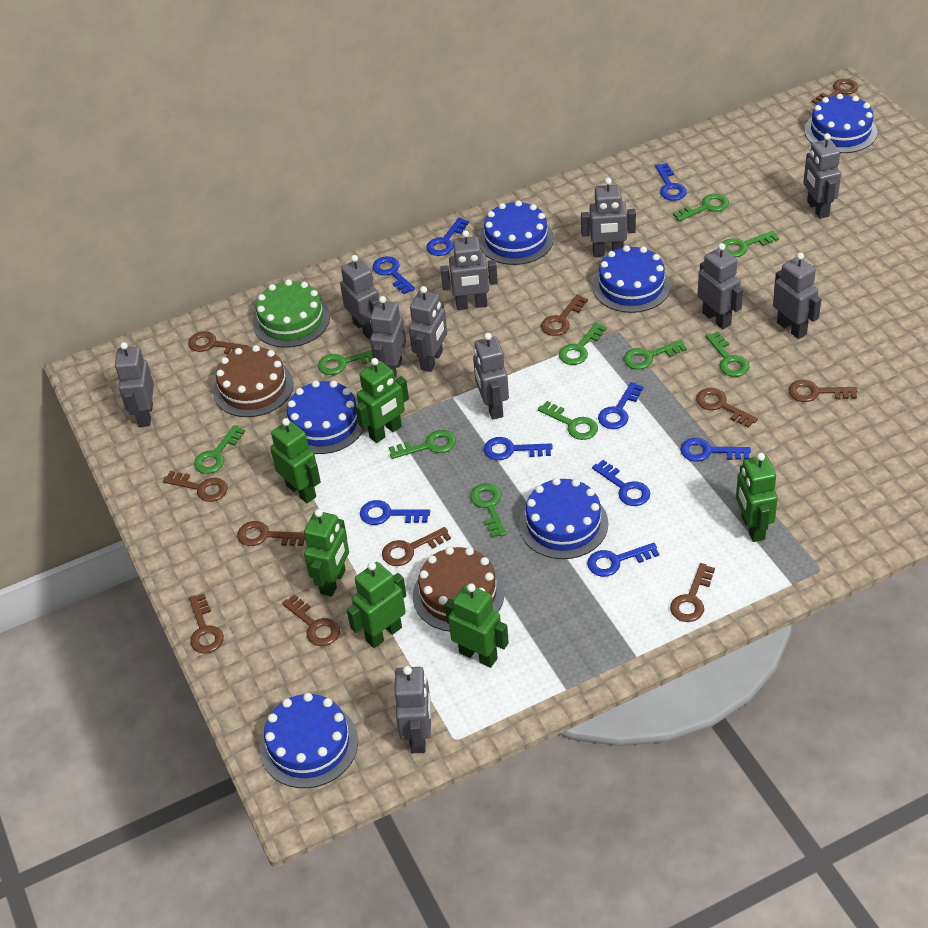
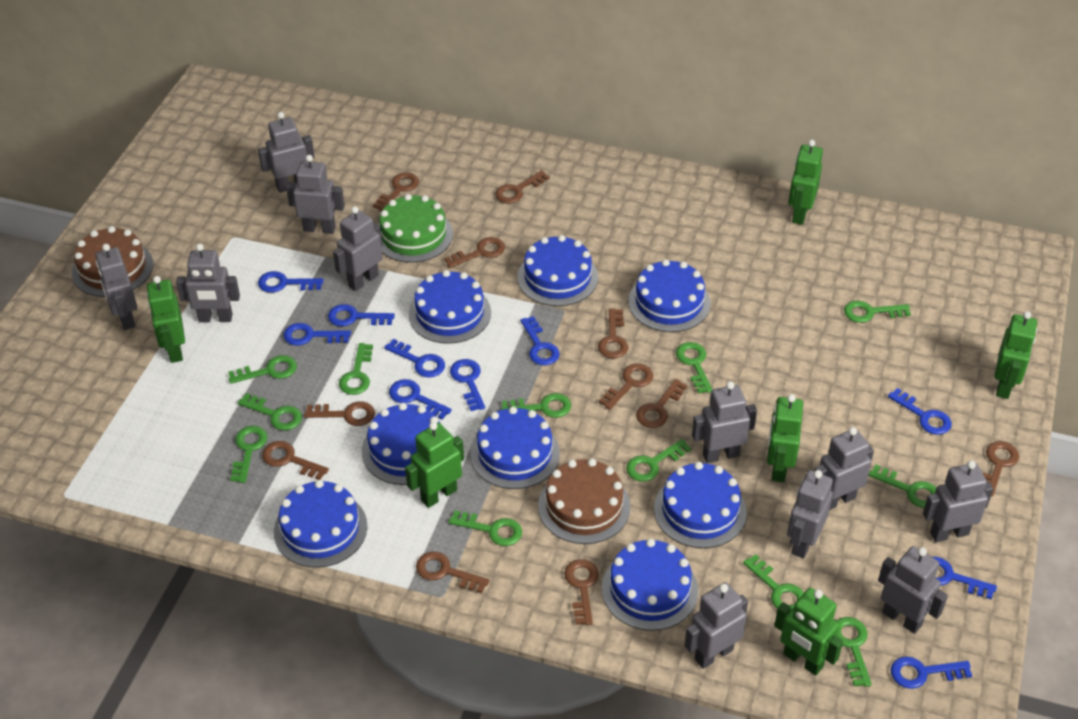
blue cake: [260,693,358,788] [285,380,364,454] [479,200,554,265] [519,478,608,559] [593,245,671,313] [805,94,877,153] = 6 -> [274,480,367,568] [362,403,440,485] [409,270,491,344] [470,406,560,489] [517,235,598,306] [602,539,698,631] [628,259,711,332] [654,462,747,548] = 8
blue key: [360,500,430,525] [372,256,415,294] [426,218,469,256] [484,437,553,460] [587,543,659,577] [592,460,650,506] [598,382,643,429] [655,163,687,201] [680,438,751,461] = 9 -> [258,271,323,293] [283,323,351,345] [328,304,395,326] [384,339,445,377] [389,379,452,420] [450,359,485,411] [520,316,560,365] [888,388,952,435] [891,657,972,689] [933,557,997,599] = 10
green key: [194,425,245,474] [318,350,373,375] [389,430,456,459] [470,483,507,538] [538,401,598,440] [559,322,607,365] [624,340,687,370] [673,194,729,222] [706,332,750,377] [722,231,779,257] = 10 -> [228,355,297,384] [230,426,268,483] [238,393,302,431] [339,343,373,395] [449,510,522,546] [501,393,571,418] [626,439,691,482] [676,342,713,394] [743,554,804,610] [837,617,872,687] [844,301,911,323] [868,465,936,508] = 12

